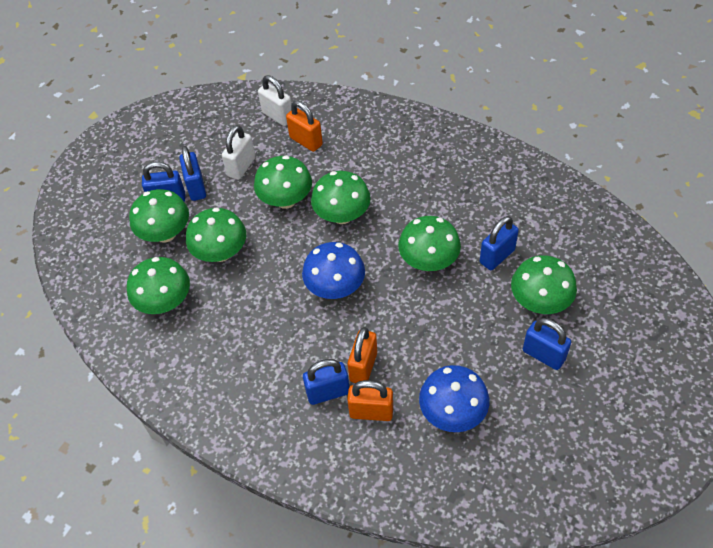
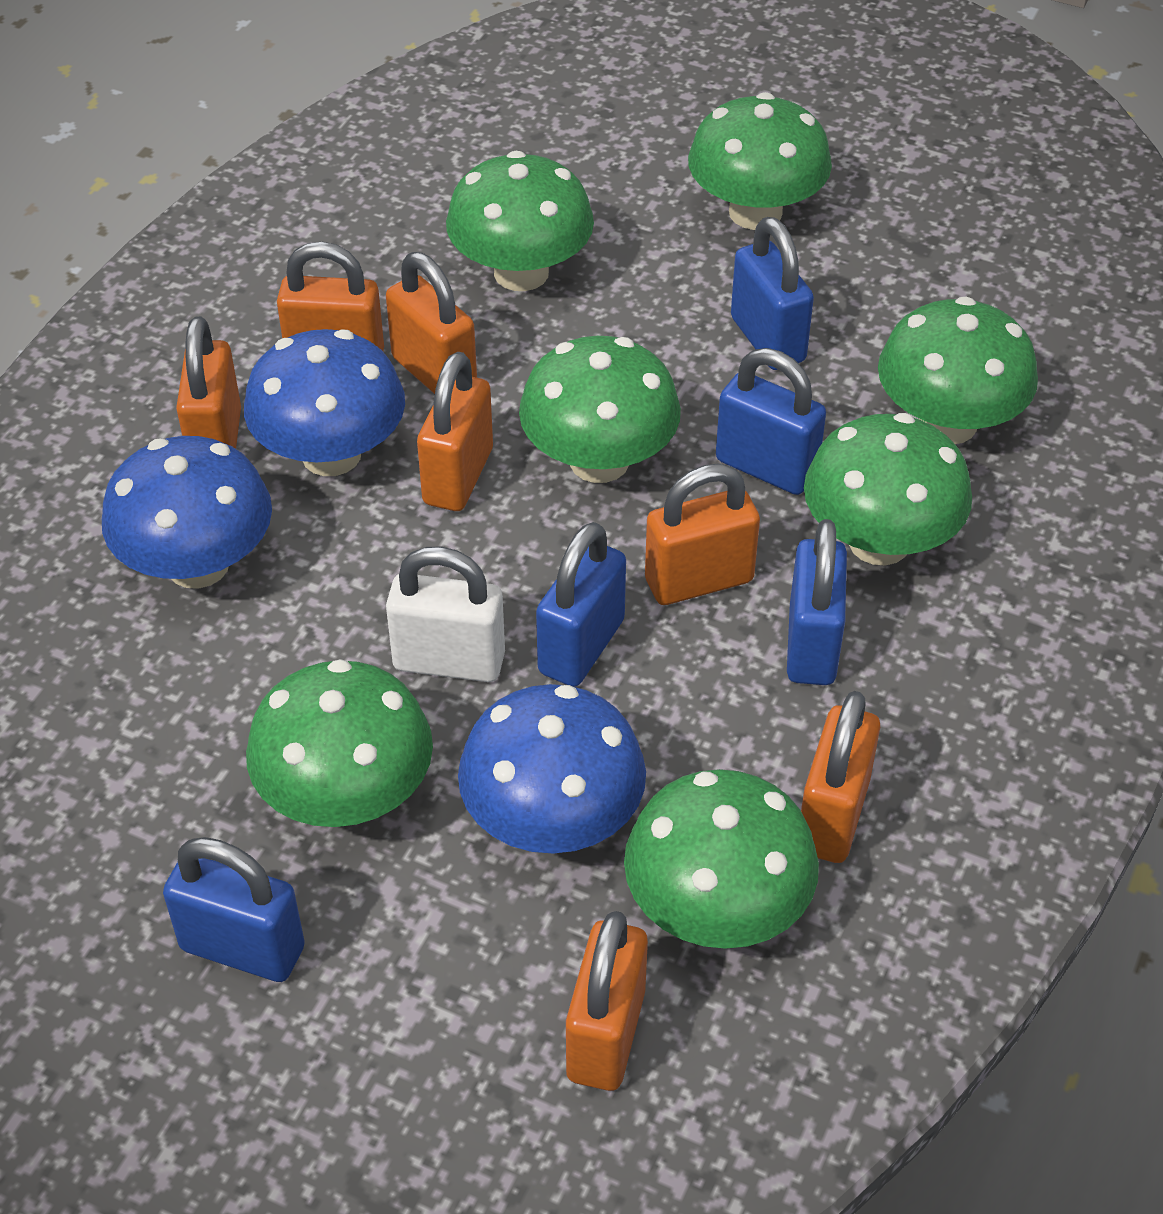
blue mushroom: [302,242,365,299] [419,365,489,432] = 2 -> [102,436,272,589] [244,329,405,476] [458,684,646,854] = 3
orange padlock: [286,101,323,152] [347,380,393,421] [348,327,377,383] = 3 -> [176,316,241,449] [277,242,384,351] [386,252,477,394] [417,352,493,511] [566,911,648,1091] [645,464,760,605] [801,691,880,863] = 7
white padlock: [222,125,255,180] [258,75,292,126] = 2 -> [386,547,505,682] = 1

